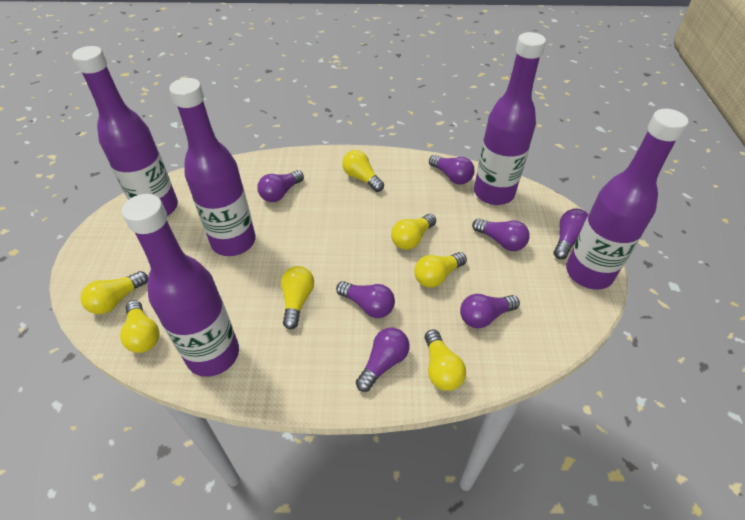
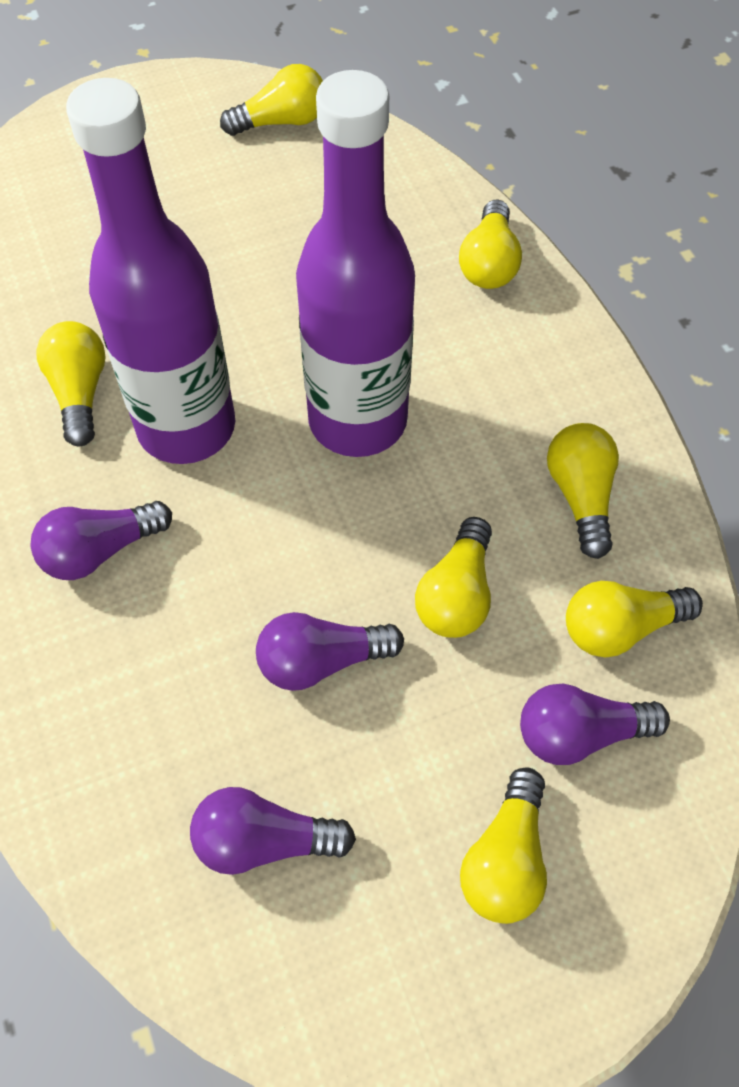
purple bottle: [72,46,178,216] [122,194,239,377] [169,78,256,256] [474,32,546,205] [566,109,688,290] = 5 -> [66,78,235,464] [296,70,415,457] = 2
purple light bulb: [257,170,304,202] [336,281,395,318] [356,328,409,392] [429,155,475,184] [460,294,520,329] [472,219,529,251] [554,209,588,259] = 7 -> [30,501,172,580] [190,787,356,875] [256,612,404,691] [520,684,670,765] = 4

